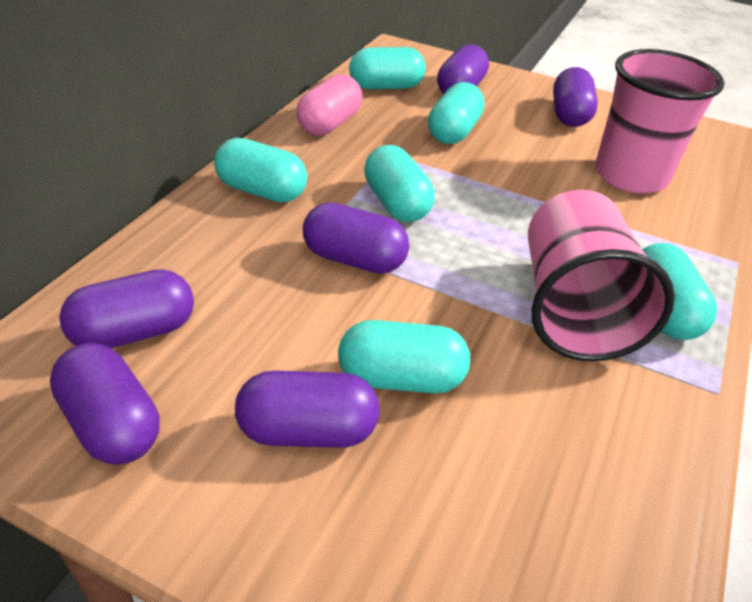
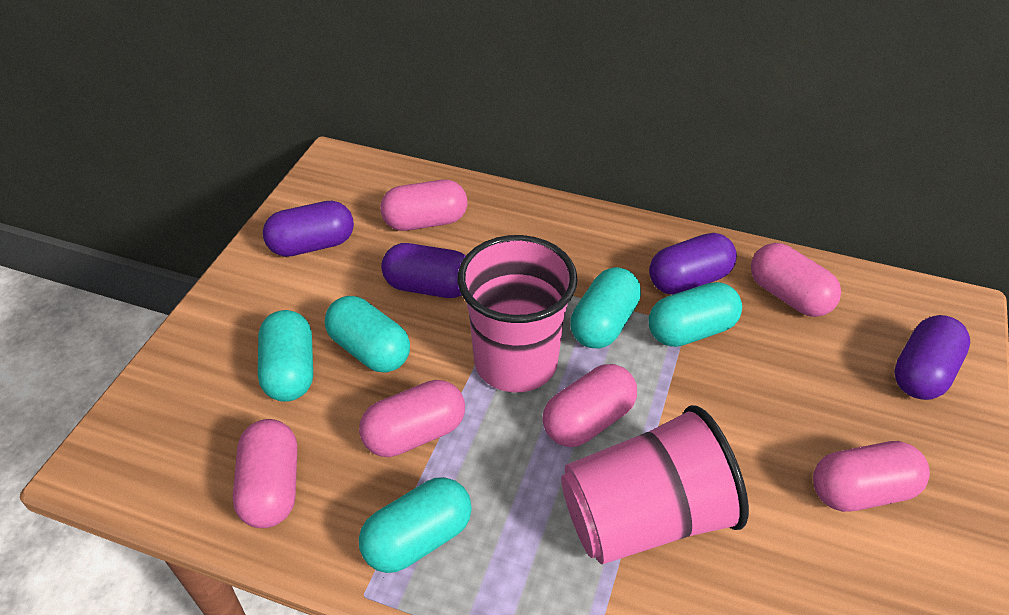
pink capsule: [296,74,362,135] = 1 -> [233,419,297,528] [359,380,465,457] [380,180,467,231] [543,364,637,447] [751,243,841,317] [813,441,930,512] = 6
purple capsule: [50,343,159,464] [59,269,194,348] [235,371,380,448] [303,202,409,274] [437,44,489,94] [553,67,598,127] = 6 -> [263,201,354,257] [381,243,466,298] [649,233,737,295] [894,315,970,400] = 4
turquoise capsule: [214,138,307,203] [338,320,470,393] [349,47,426,89] [364,145,435,222] [428,82,485,144] [643,243,717,340] = 6 -> [258,310,313,402] [325,296,410,372] [359,477,472,573] [570,267,641,349] [648,282,742,347] = 5

